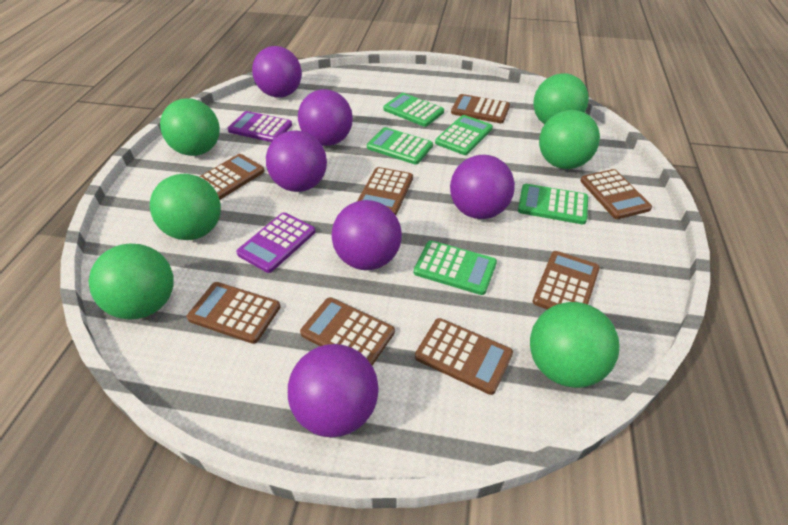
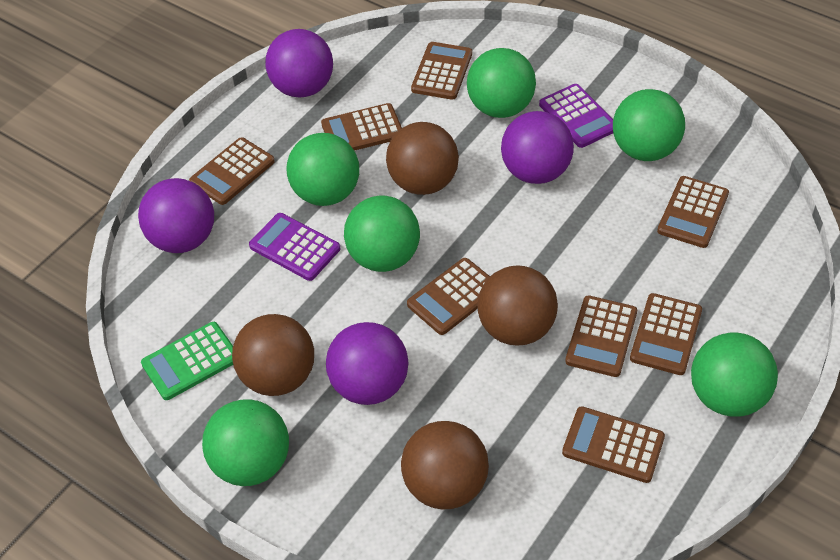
brown ball: none = 0 -> [232,314,314,396] [386,122,459,195] [401,421,489,509] [477,265,558,346] = 4
green calculator: [367,127,433,164] [383,93,444,127] [414,241,497,295] [435,115,493,155] [518,184,588,224] = 5 -> [141,322,233,400] = 1
purple ball: [252,46,302,98] [266,131,327,192] [288,344,379,437] [298,89,353,146] [332,200,402,270] [450,155,515,219] = 6 -> [138,178,214,253] [265,29,333,97] [326,322,409,405] [501,111,574,184] = 4

